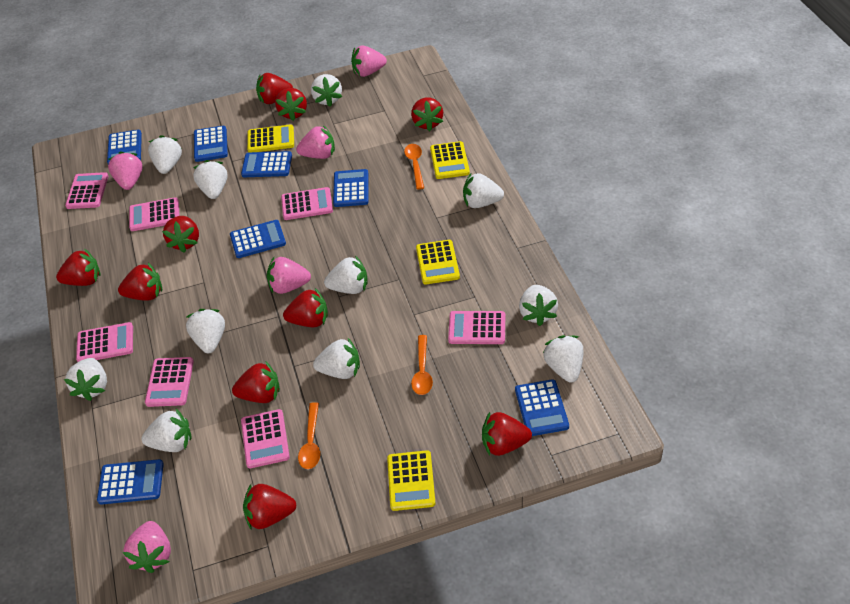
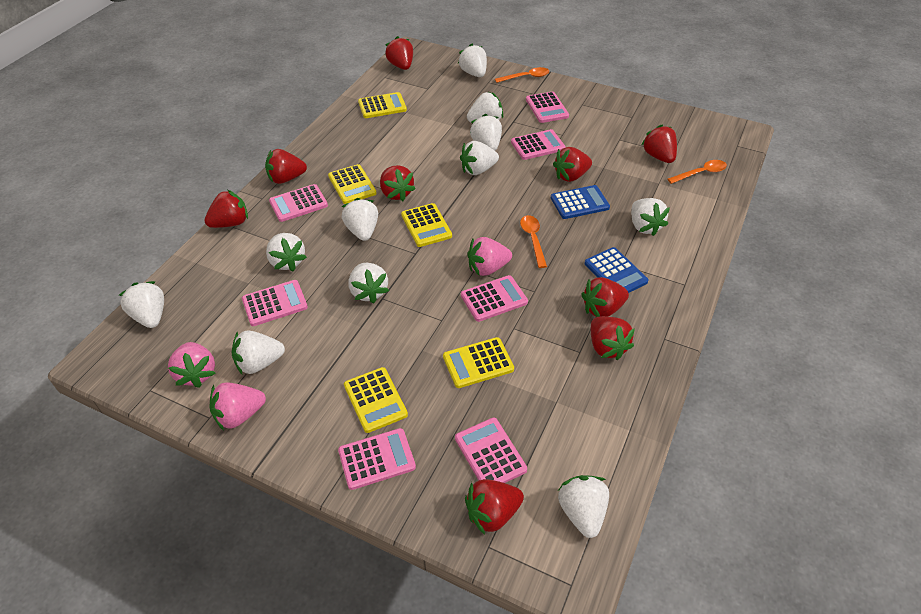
blue calculator: [97,459,164,505] [107,130,142,164] [194,126,228,162] [230,220,286,258] [241,151,292,177] [333,169,369,207] [515,379,569,436] = 7 -> [551,185,610,219] [584,247,648,293] = 2
pink strawberry: [108,151,143,190] [123,521,171,573] [267,257,311,294] [296,125,335,159] [351,46,387,77] = 5 -> [168,342,215,388] [210,382,266,431] [467,237,512,276] = 3
red strawberry: [56,249,101,286] [118,263,162,301] [162,216,199,252] [232,362,280,403] [243,484,297,529] [256,73,293,104] [275,88,307,121] [283,288,328,327] [411,98,443,131] [482,412,532,456] = 10 -> [204,190,248,228] [265,149,307,184] [380,165,416,201] [385,36,413,70] [465,479,524,535] [553,147,592,182] [581,277,629,317] [591,316,635,360] [641,125,677,163] = 9
yellow calculator: [247,124,294,152] [387,450,436,511] [416,240,460,284] [430,141,470,179] = 4 -> [328,164,377,204] [344,367,408,433] [358,92,407,118] [401,203,452,247] [443,337,514,388] = 5

